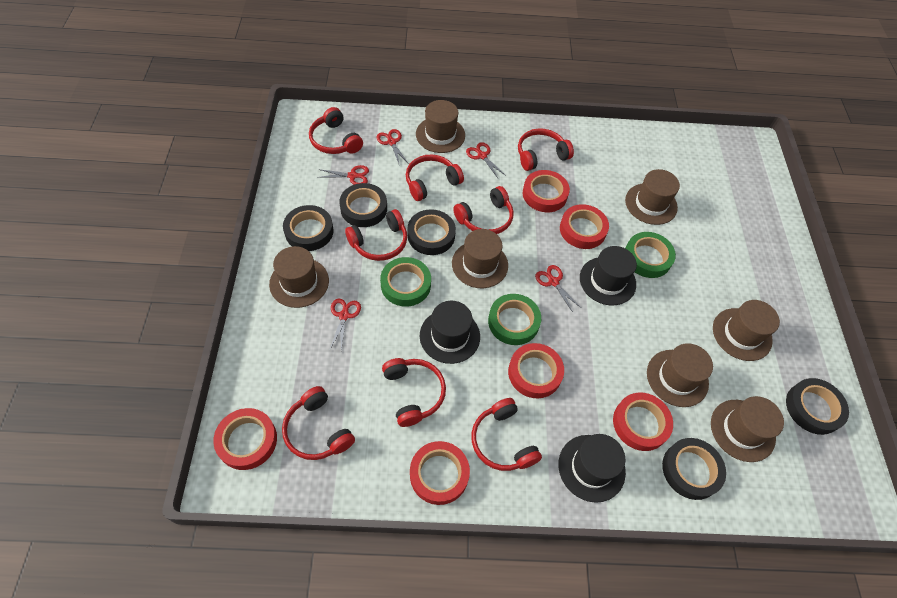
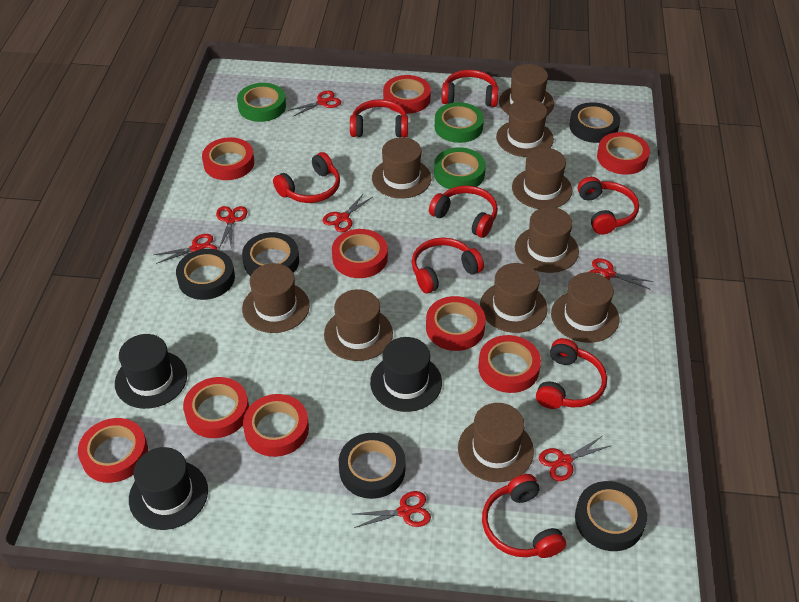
brown hat: [269,246,329,308] [416,100,465,153] [452,229,508,288] [625,169,680,225] [647,343,713,407] [711,396,784,462] [713,300,780,361] = 7 -> [242,263,310,333] [324,289,393,361] [372,137,431,198] [458,403,534,482] [480,263,548,333] [496,99,554,157] [499,64,554,115] [512,148,573,209] [515,207,579,273] [551,272,619,343] = 10
red scissors: [317,165,369,185] [330,299,361,351] [377,129,408,166] [466,142,506,178] [535,265,581,312] = 5 -> [154,234,218,264] [216,206,248,248] [287,91,341,117] [322,193,373,232] [354,491,431,528] [539,436,610,481] [589,258,653,290] = 7
red tape: [213,408,277,470] [410,441,470,505] [508,343,564,398] [523,170,570,212] [560,204,609,249] [613,393,673,451] = 6 -> [78,418,148,483] [183,377,249,438] [202,137,254,180] [243,394,309,457] [332,229,388,278] [383,75,431,114] [426,296,486,351] [478,335,541,393] [597,132,650,175] = 9

